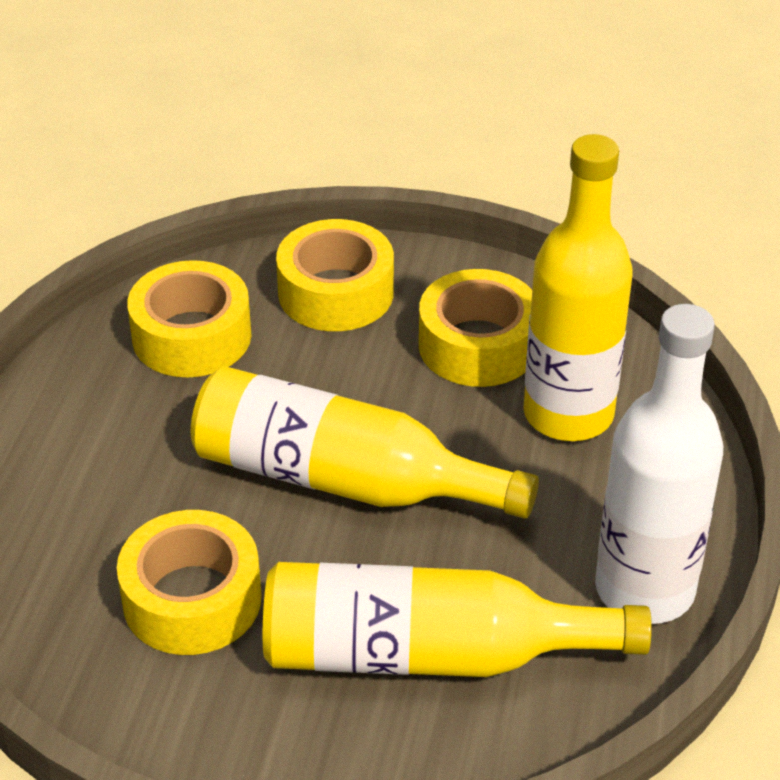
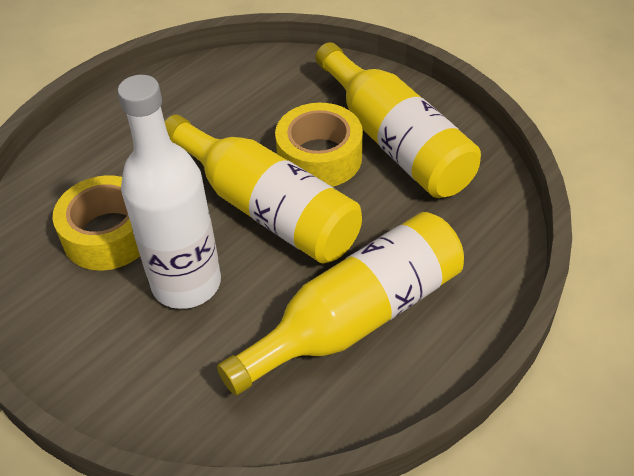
yellow tape: [117,510,261,655] [127,260,252,377] [276,219,394,331] [419,269,532,387] = 4 -> [53,175,140,271] [275,103,363,187] = 2

